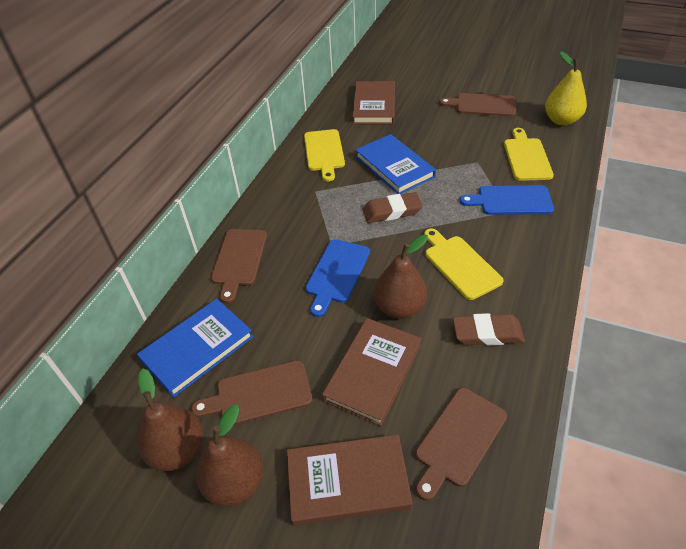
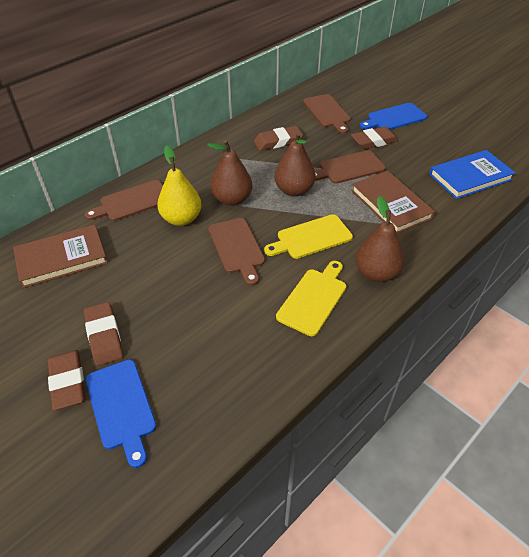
blue book: [137,299,253,398] [356,134,436,194] = 2 -> [429,150,516,199] = 1
brown book: [287,434,413,526] [322,318,422,426] [352,81,395,124] = 3 -> [13,225,108,288] [351,171,435,234] = 2
brown eraser: [363,192,423,223] [453,313,525,345] = 2 -> [48,350,85,410] [84,302,123,366] [254,126,303,151] [351,126,399,149] = 4
yellow cutting board: [304,129,345,182] [424,228,504,300] [504,128,554,181] = 3 -> [264,214,353,259] [276,261,346,336] = 2

